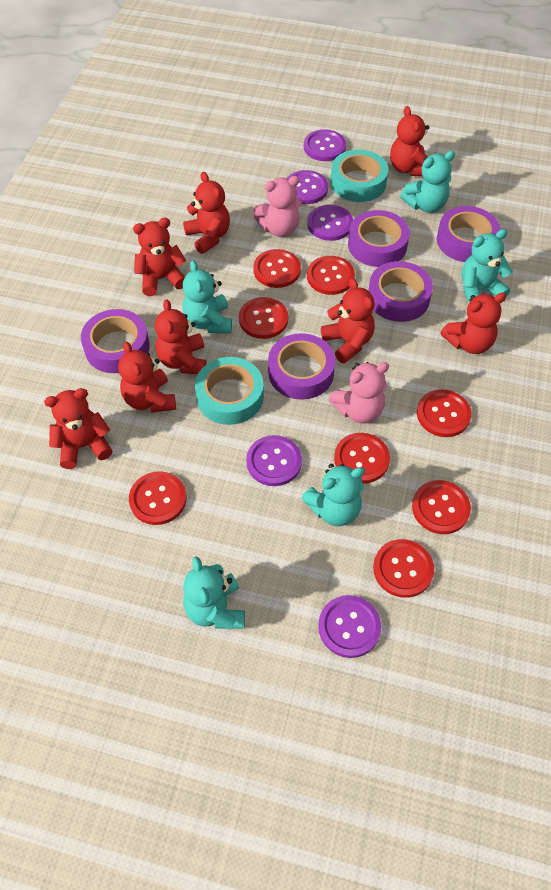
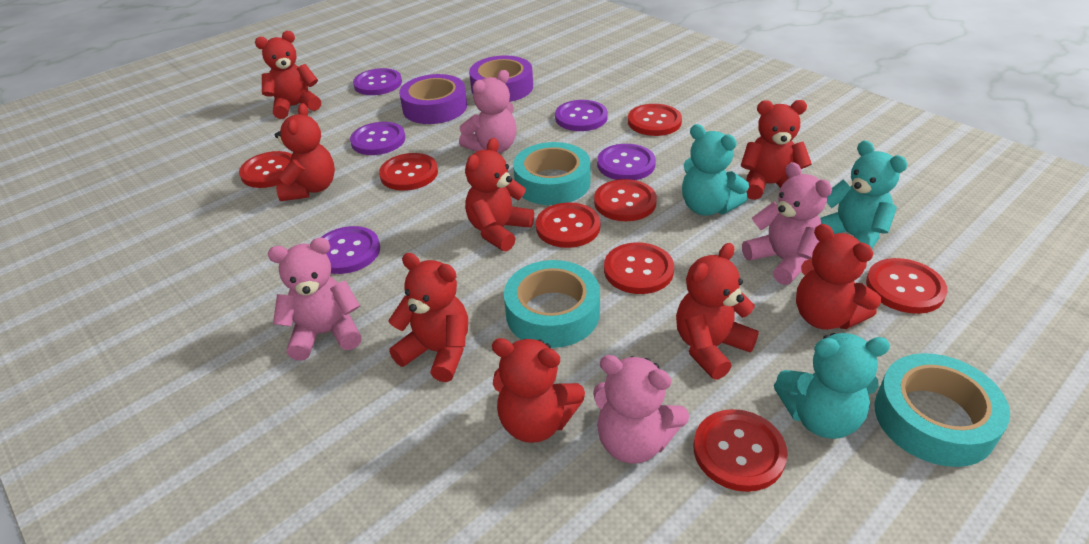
pink teddy bear: [253,176,302,237] [328,362,389,423] = 2 -> [268,238,362,360] [459,70,517,153] [593,355,689,464] [742,162,832,285] = 4
purple tape: [81,309,150,373] [268,333,335,400] [348,210,410,267] [368,261,433,322] [437,206,500,262] = 5 -> [399,74,467,124] [469,55,533,102] = 2
turquoise tape: [195,357,264,425] [331,149,388,202] = 2 -> [504,260,600,348] [513,142,591,205] [875,353,1010,467] = 3
turquoise teddy bear: [183,260,232,333] [183,557,245,629] [301,464,365,526] [400,151,455,213] [462,229,512,303] = 5 -> [682,124,749,216] [774,333,890,439] [820,140,908,249] = 3

